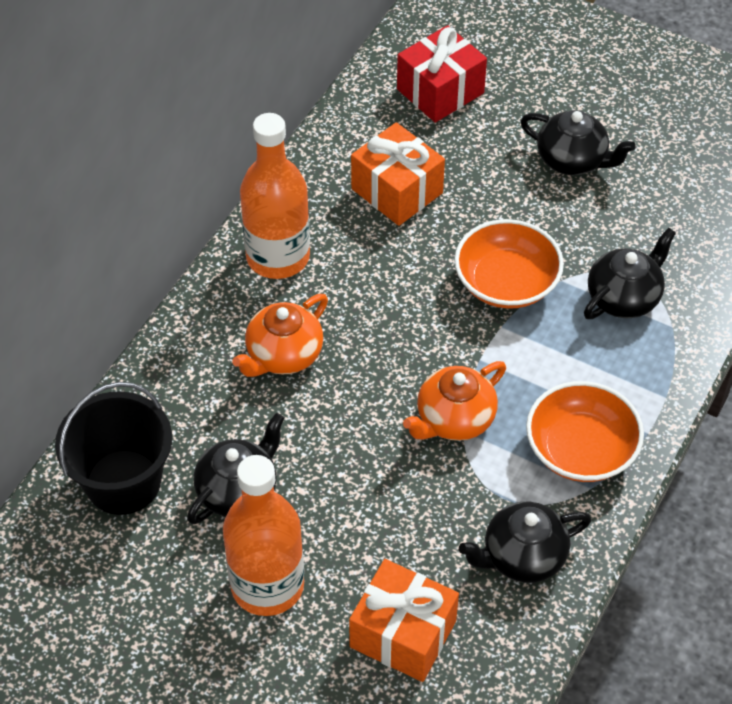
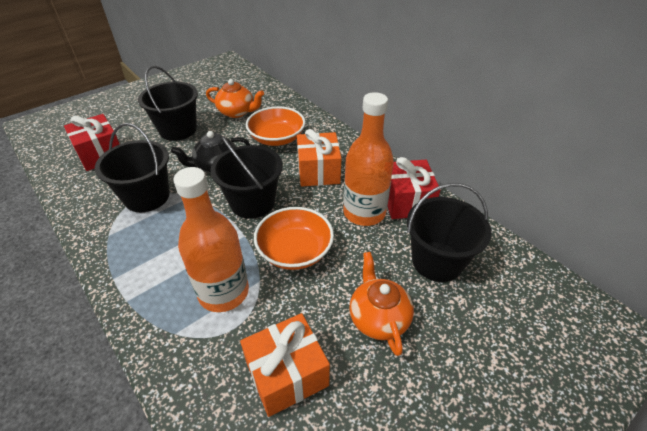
black bucket: [55,382,172,515] = 1 -> [95,123,170,212] [138,66,198,141] [210,136,283,219] [407,183,492,282] = 4
black teapot: [187,413,284,524] [459,502,591,583] [520,110,636,175] [584,228,676,319] = 4 -> [171,131,250,173] = 1
red gift: [397,25,487,123] = 1 -> [64,114,120,171] [388,157,440,219] = 2

